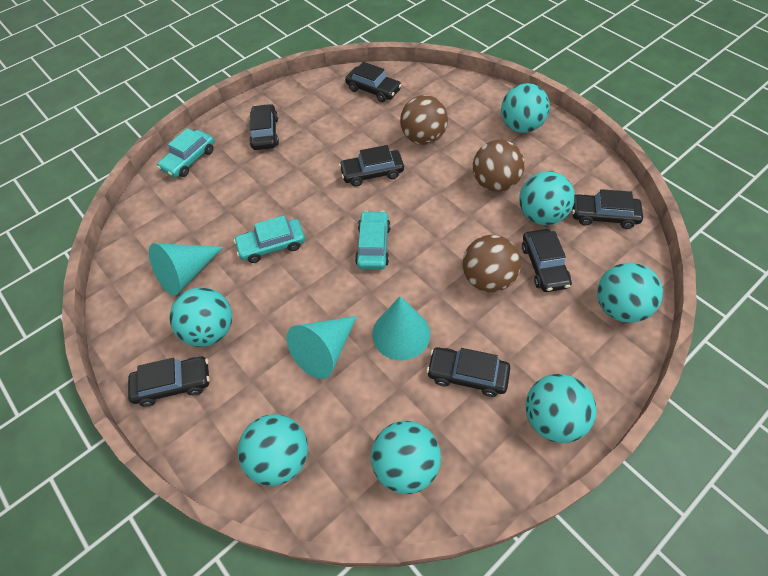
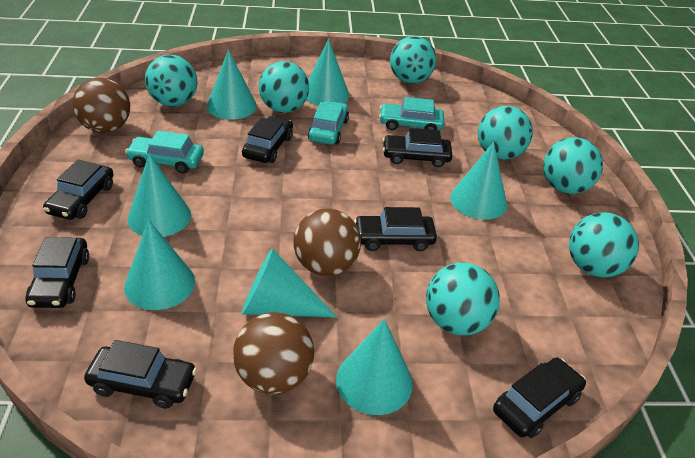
turquoise cone: [149,243,223,296] [286,316,357,379] [372,296,430,360] = 3 -> [124,220,195,310] [127,154,191,237] [207,49,257,120] [241,248,337,318] [306,39,349,106] [336,319,413,415] [450,142,507,220] = 7

